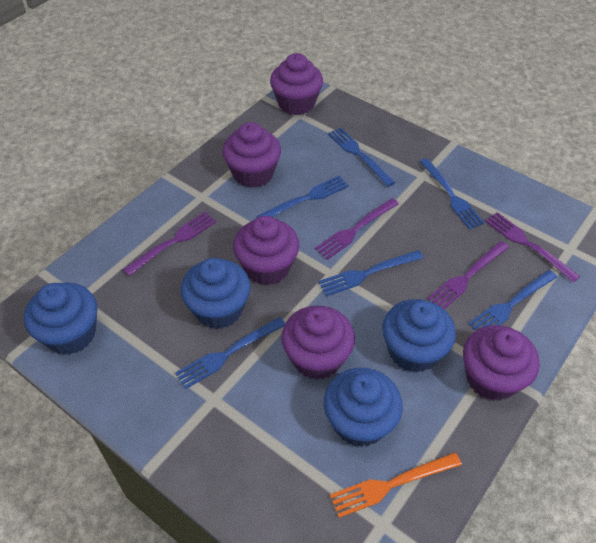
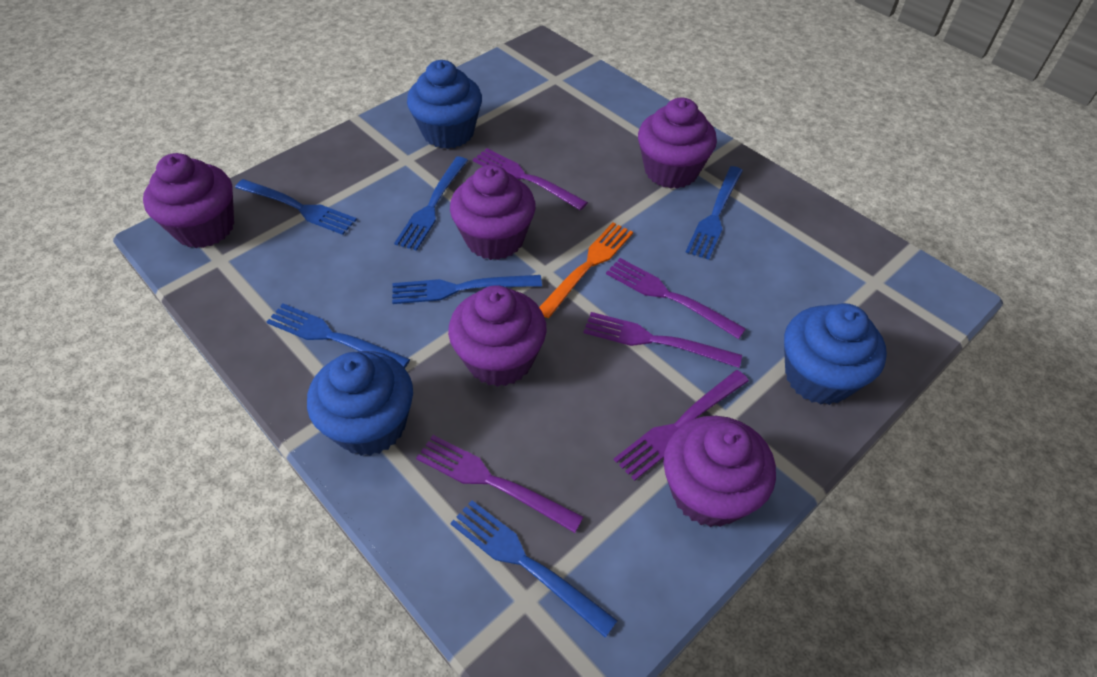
blue cupcake: [24,283,98,355] [181,258,251,329] [324,368,403,447] [382,299,456,373] = 4 -> [307,351,413,456] [407,60,482,149] [784,303,887,405] = 3
purple fork: [122,212,216,276] [315,198,399,260] [428,241,509,309] [485,212,580,282] = 4 -> [416,435,584,533] [473,148,588,210] [583,312,742,368] [606,258,746,339] [614,370,749,481] = 5

